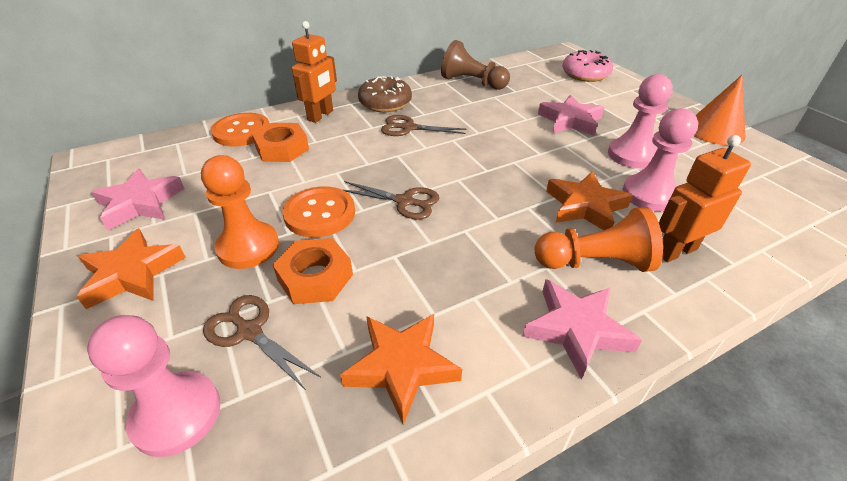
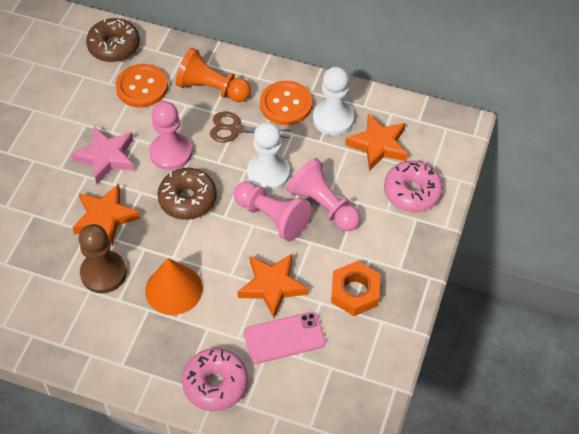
brown donut: [358,76,412,112] = 1 -> [86,18,140,62] [157,168,217,220] = 2
brown scissors: [203,295,321,390] [344,181,439,219] [381,115,467,136] = 3 -> [210,112,292,142] = 1
orange nut: [252,123,309,162] [273,238,353,304] = 2 -> [331,261,380,316] = 1
orange pawn: [201,155,279,269] [535,207,663,272] = 2 -> [176,48,251,102] = 1
orange robot: [292,21,337,123] [659,135,751,262] = 2 -> none = 0
pink donut: [562,50,613,82] = 1 -> [182,348,248,411] [384,161,443,212] = 2
pink phone: none = 0 -> [244,312,326,364] = 1
pink star: [92,168,185,230] [522,279,642,380] [538,95,605,136] = 3 -> [71,127,135,184] = 1
white pawn: none = 0 -> [247,122,290,191] [313,67,354,136] = 2

